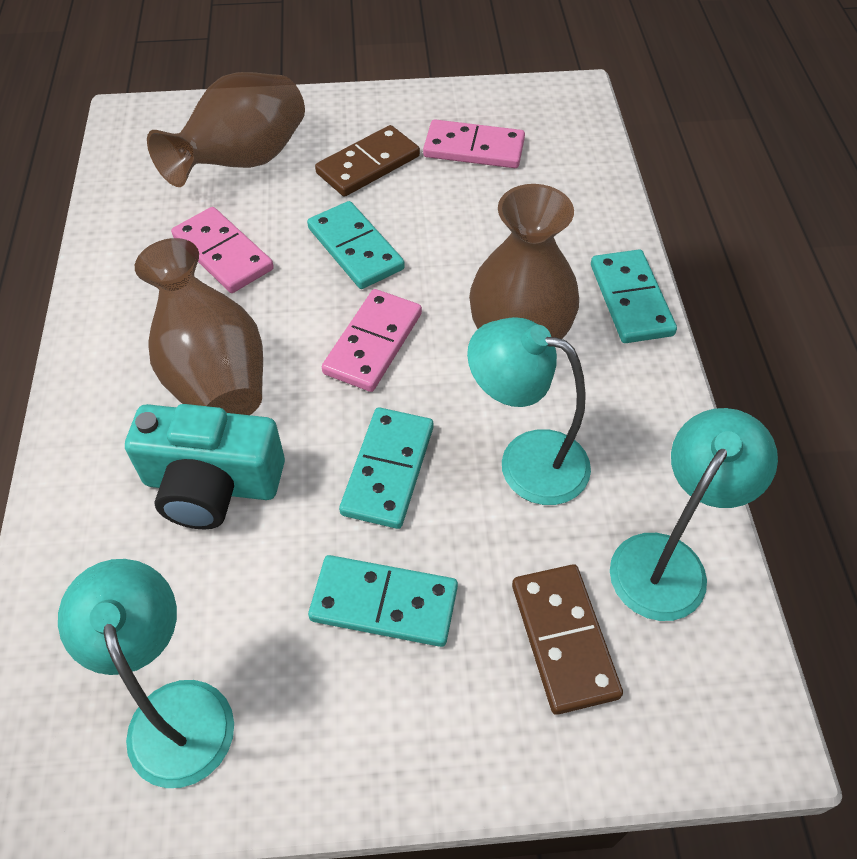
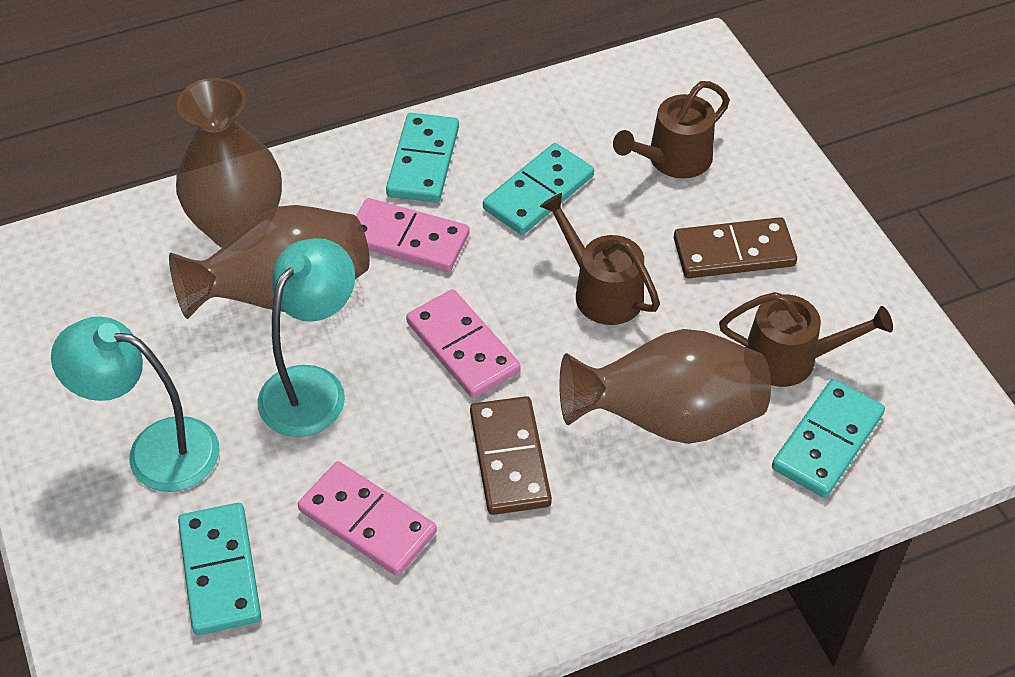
brown watering can: none = 0 -> [540,193,660,325] [613,81,730,179] [719,292,893,387] = 3
turquoise camera: [125,404,285,530] = 1 -> none = 0
turquoise lamp: [58,559,234,788] [467,317,591,505] [610,408,778,621] = 3 -> [51,317,219,492] [257,238,355,437] = 2

